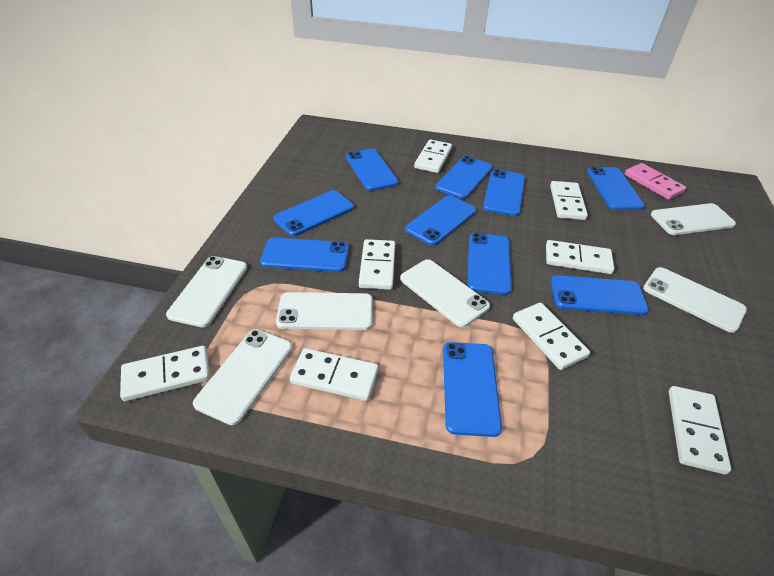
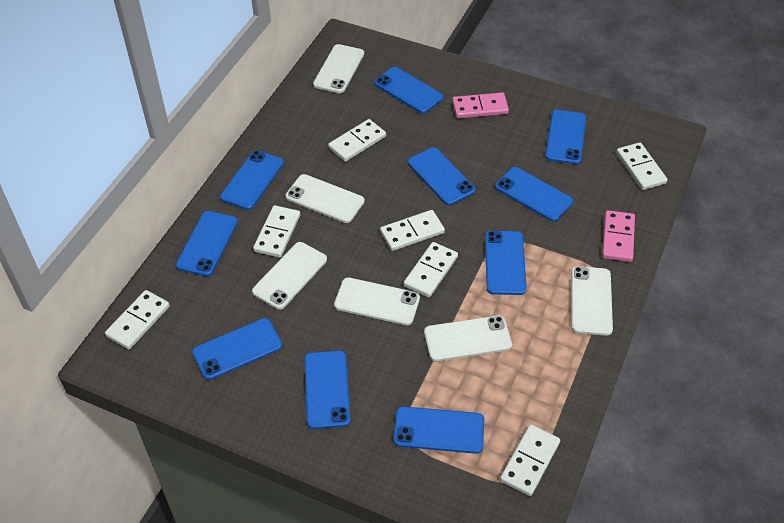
pink domino: [624,163,686,200] = 1 -> [452,92,509,118] [602,210,635,262] = 2
white domino: [120,346,210,401] [290,348,378,401] [359,239,395,290] [414,139,452,173] [513,303,590,370] [546,240,614,274] [550,181,588,220] [669,386,731,474] = 8 -> [105,290,170,349] [253,205,300,258] [328,119,386,162] [380,210,445,251] [404,242,458,297] [500,425,560,496] [616,142,668,190] = 7

